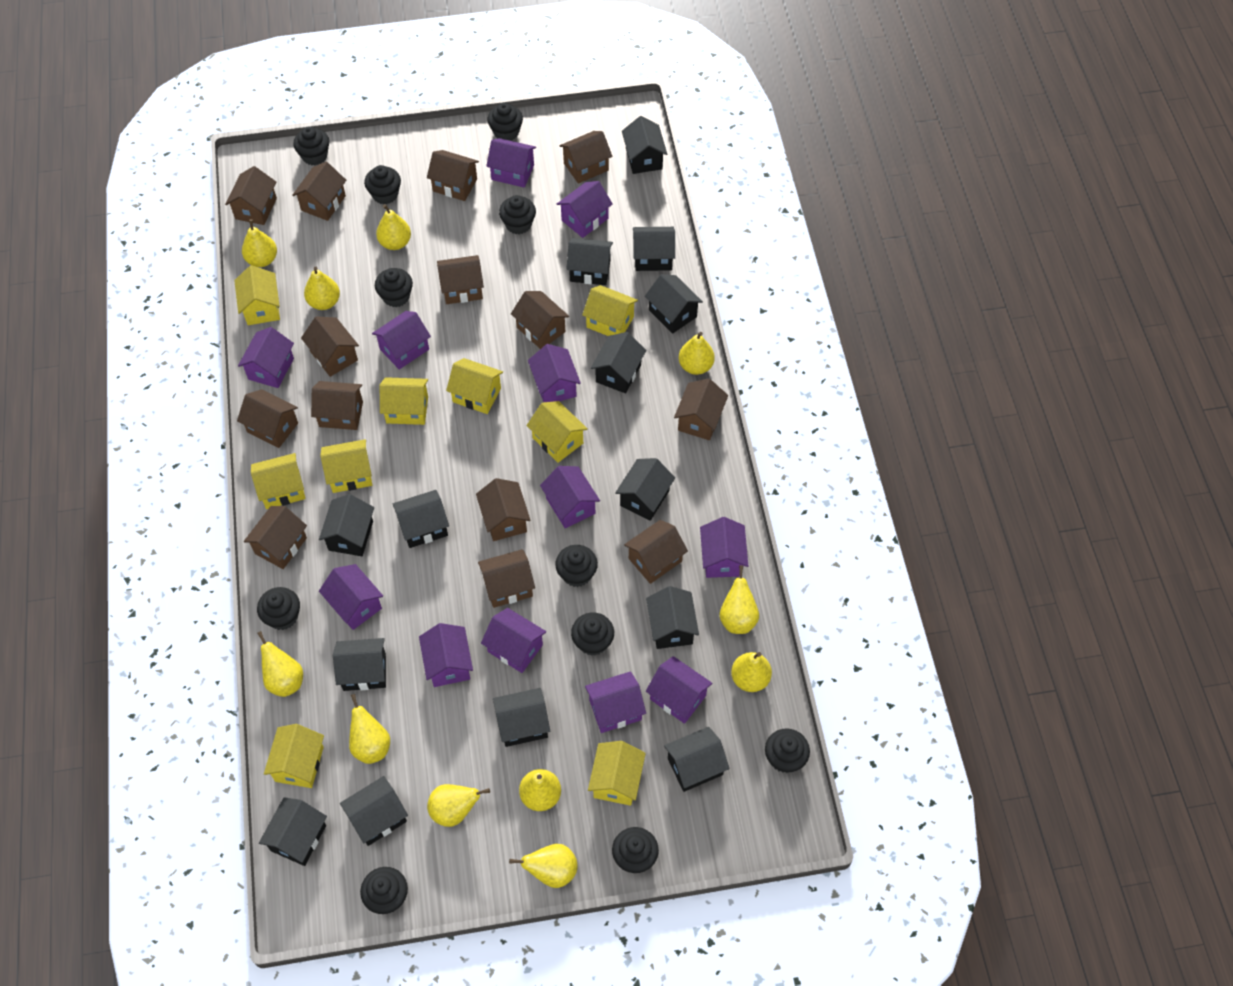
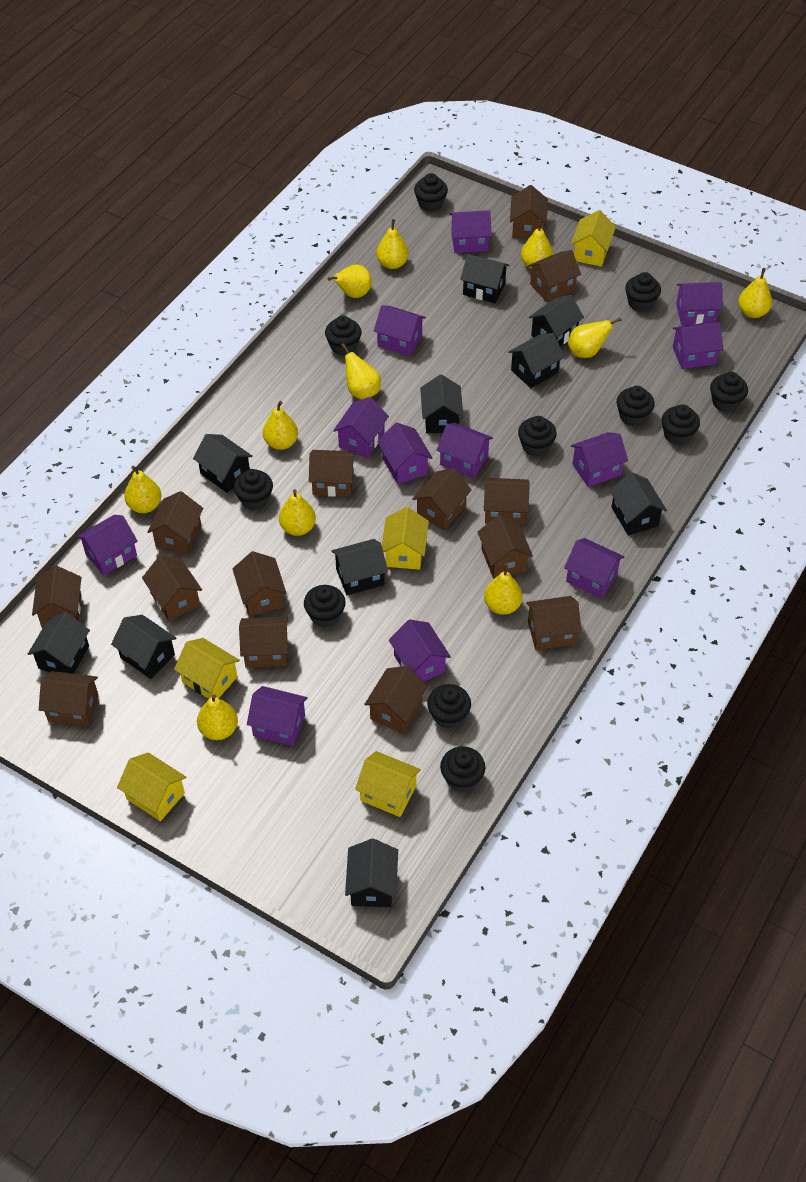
black house: [259,797,327,866] [319,494,374,556] [333,638,386,691] [340,776,408,846] [393,490,449,548] [493,688,550,747] [566,238,613,285] [591,332,646,393] [615,458,675,521] [622,116,667,174] [633,227,675,271] [645,274,703,334] [646,586,699,649] [664,727,730,792] = 14 -> [28,612,90,674] [111,615,177,679] [193,434,253,493] [332,539,388,595] [345,839,398,907] [420,374,463,433] [460,254,510,303] [508,333,565,388] [529,294,584,346] [609,472,667,536] = 10
yellow house: [234,265,280,325] [251,453,306,509] [264,724,324,788] [320,439,372,493] [380,377,428,425] [446,358,503,414] [526,401,588,463] [582,285,638,336] [588,741,646,806] = 9 -> [117,752,186,821] [174,638,240,699] [355,751,421,817] [382,507,429,570] [571,210,616,267] = 5

